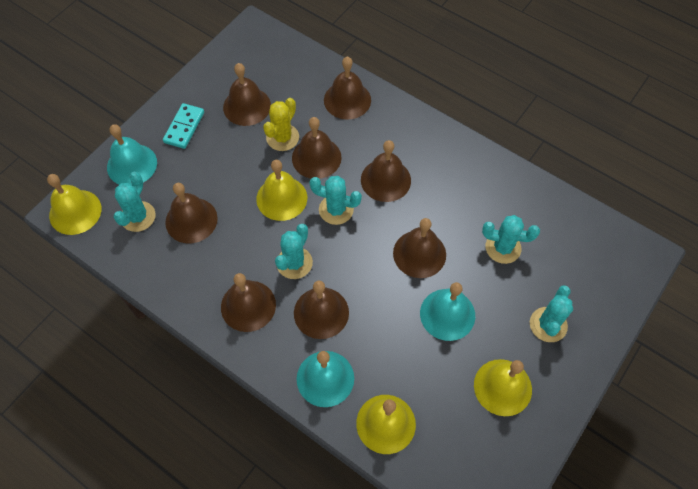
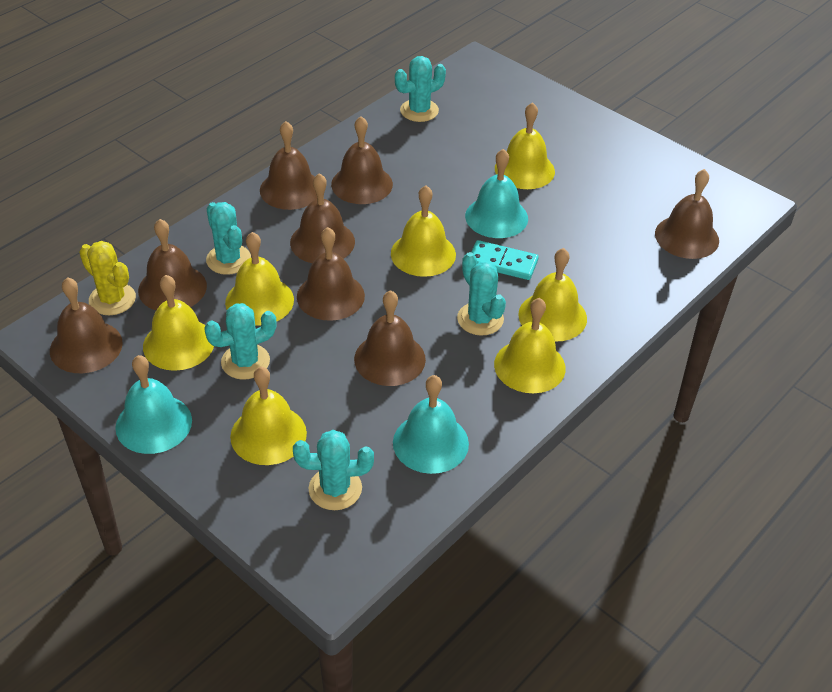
yellow bell: [47,174,102,235] [256,160,307,221] [356,395,416,454] [474,359,532,416] = 4 -> [143,275,214,371] [225,232,294,326] [230,367,307,465] [391,185,456,277] [494,298,566,393] [495,102,555,189] [518,248,587,342] = 7

